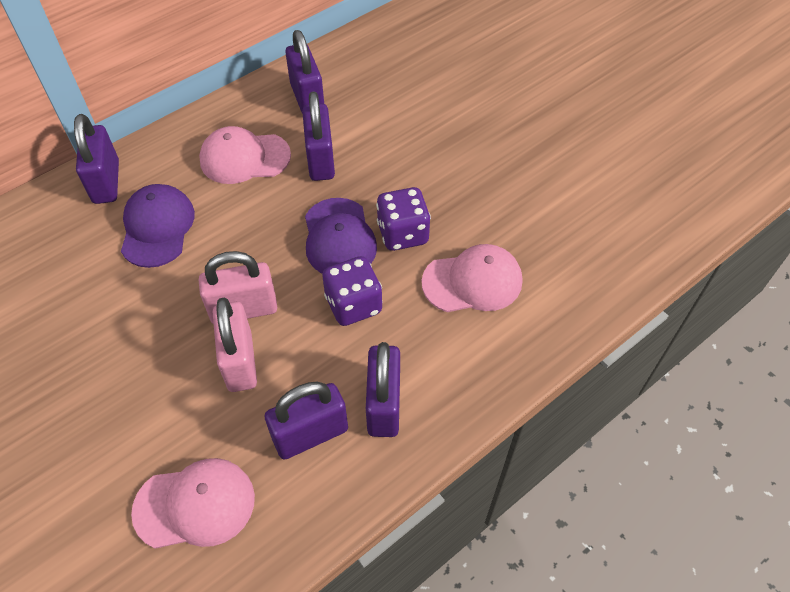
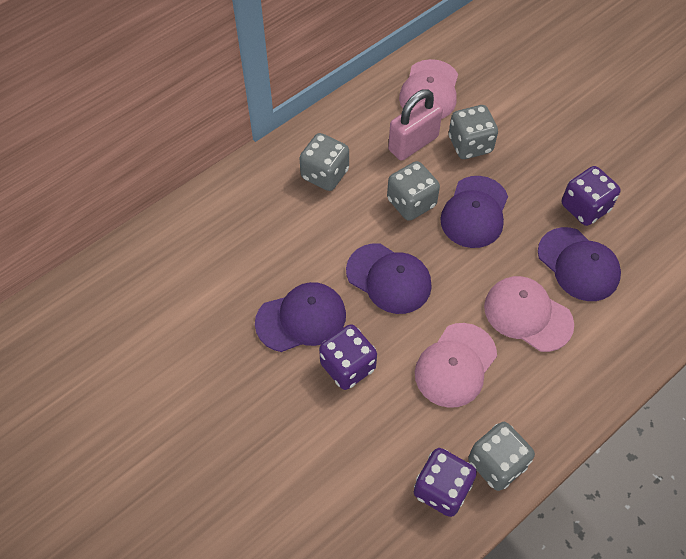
grey dice: none = 0 -> [299,133,349,191] [387,161,440,221] [449,105,498,159] [468,422,535,491] = 4
pink padlock: [199,251,277,323] [213,298,257,392] = 2 -> [388,89,443,161] = 1
purple cap: [121,184,195,268] [305,198,377,274] = 2 -> [255,282,346,352] [346,243,432,314] [440,176,508,248] [538,227,621,301] = 4
purple dice: [322,256,382,326] [376,187,431,251] = 2 -> [319,324,377,390] [414,448,477,517] [562,166,621,226] = 3
purple padlock: [74,114,119,204] [264,381,348,460] [285,30,324,114] [302,92,335,181] [366,342,400,437] = 5 -> none = 0

